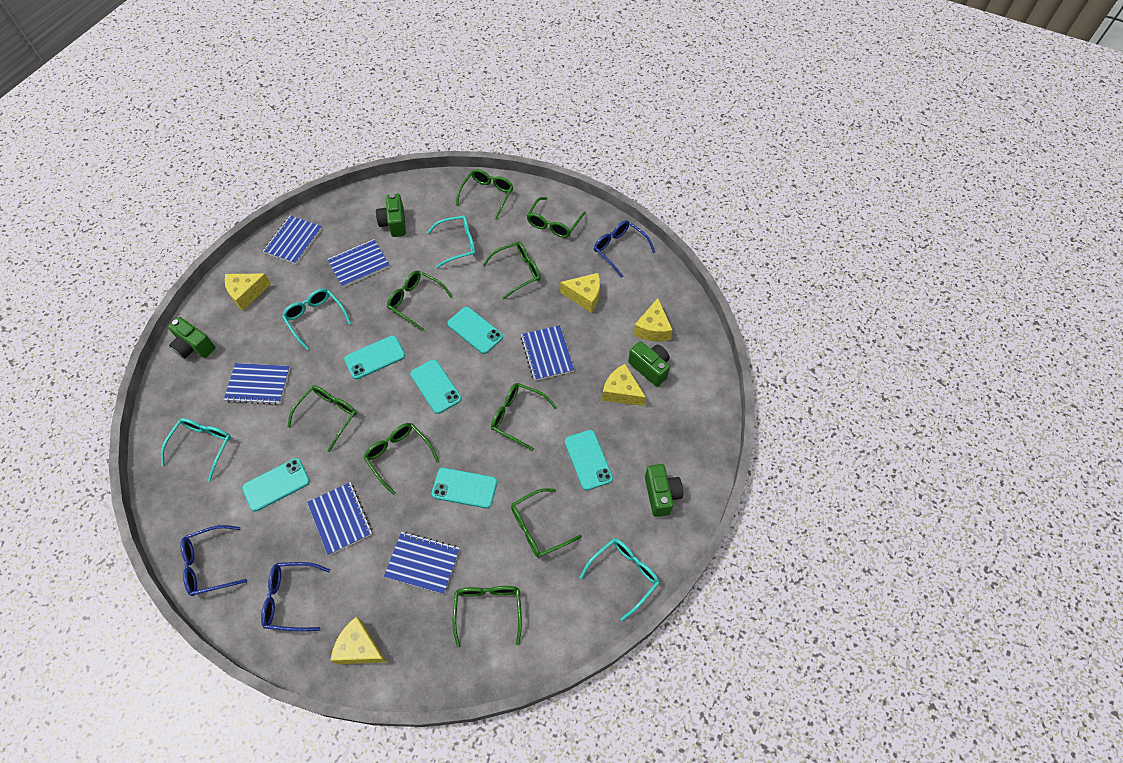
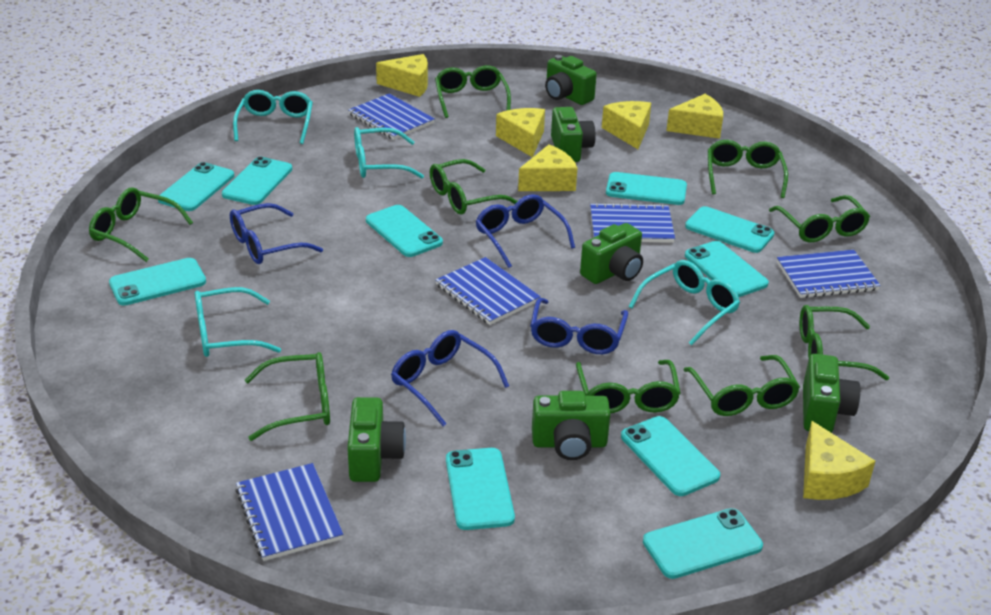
blue glasses: [180,525,247,596] [261,562,330,631] [594,220,655,278] = 3 -> [230,203,323,264] [391,330,509,426] [476,194,575,268] [530,298,628,354] = 4
blue notebook: [224,363,290,405] [263,215,322,264] [307,482,372,555] [327,239,390,287] [384,532,460,594] [520,325,574,381] = 6 -> [235,463,343,561] [348,93,435,140] [435,257,541,325] [590,202,675,243] [777,250,881,298] = 5
green camera: [168,317,215,359] [376,194,406,237] [628,341,670,387] [645,464,683,517] = 4 -> [347,397,406,482] [532,391,610,460] [545,55,597,105] [551,107,596,162] [580,223,643,284] [803,354,860,433] = 6
turquoise phone: [242,458,310,512] [344,335,405,379] [410,359,462,414] [432,468,497,508] [447,307,503,354] [565,430,613,491] = 6 -> [109,258,206,306] [158,162,234,211] [222,157,292,205] [366,205,443,257] [446,448,515,530] [606,172,687,205] [621,416,720,496] [643,508,763,579] [685,206,775,253] [685,241,769,297] = 10
yellow cheese: [225,273,271,311] [330,616,387,664] [560,273,600,313] [602,364,646,406] [633,298,673,342] = 5 -> [376,54,428,97] [496,108,545,158] [518,145,577,191] [602,101,651,149] [666,94,723,139] [803,421,875,500] = 6

